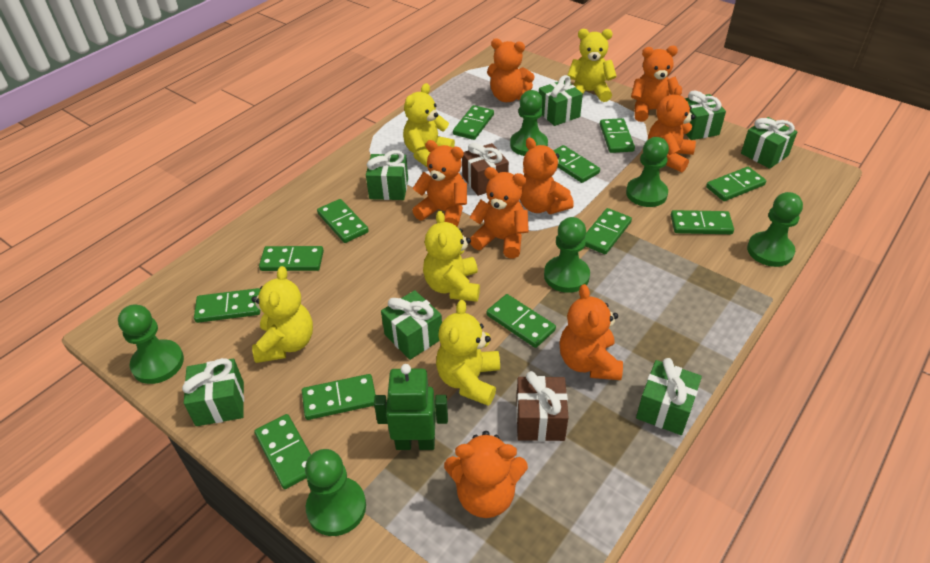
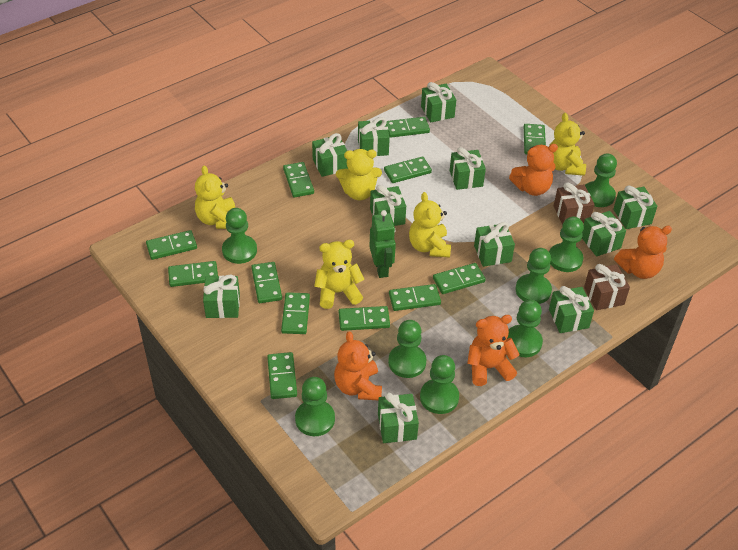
green gift: [182,358,244,426] [366,150,408,200] [381,290,442,360] [539,75,583,126] [636,358,702,435] [685,90,726,140] [741,117,797,169] = 7 -> [203,275,240,318] [312,133,348,177] [358,117,390,156] [370,185,406,226] [378,392,419,443] [421,82,456,122] [450,147,486,190] [474,222,515,267] [549,286,594,333] [582,211,626,256] [613,186,657,229] = 11
green pawn: [118,304,184,384] [305,449,366,536] [510,90,548,156] [544,217,590,293] [626,137,669,207] [747,192,803,267] = 6 -> [222,208,257,264] [295,377,335,436] [388,320,426,378] [420,355,459,414] [507,300,543,357] [515,248,552,304] [549,217,584,272] [585,153,617,207] = 8
orange teddy bear: [412,140,467,227] [444,431,528,518] [470,167,529,259] [487,38,535,102] [520,137,574,214] [559,284,623,380] [631,46,682,122] [648,86,696,172] = 8 -> [334,331,382,400] [467,315,520,386] [509,144,558,196] [614,226,672,279] = 4

